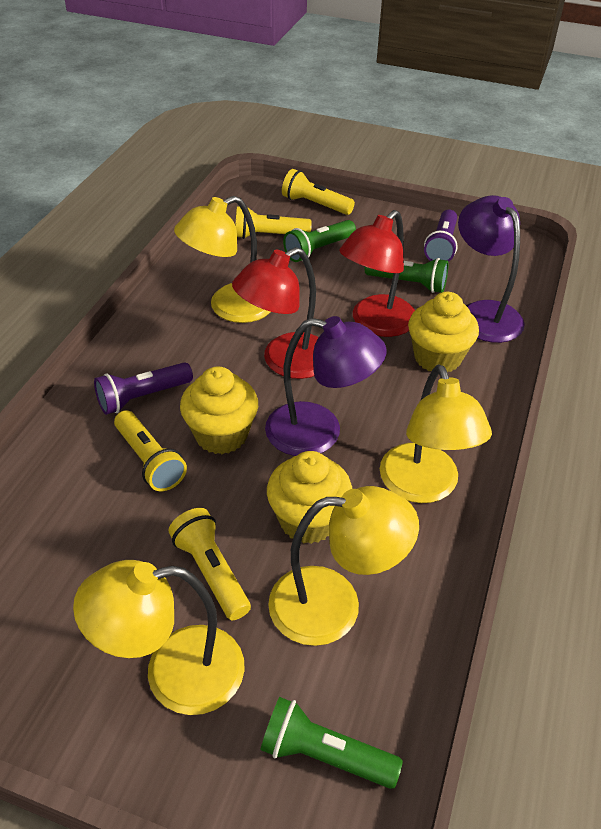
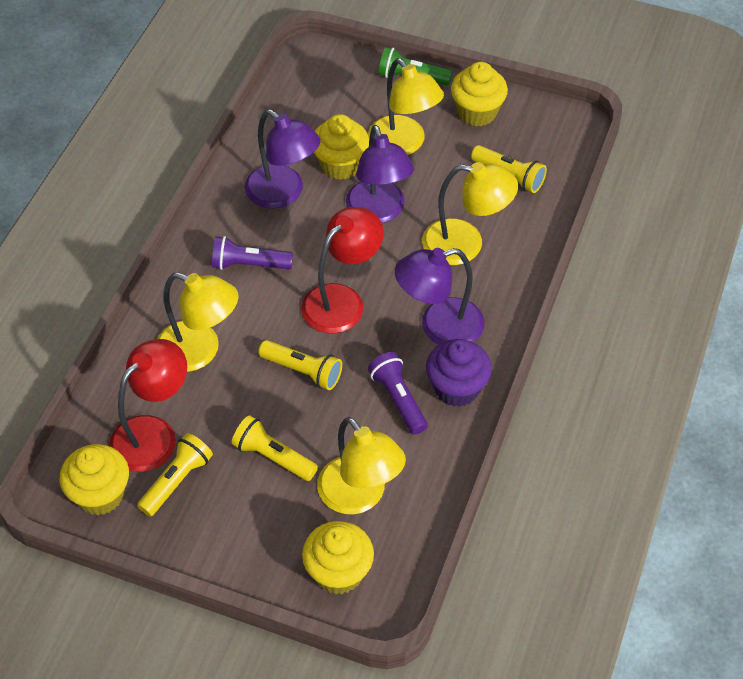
green flashlight: [261,697,403,789] [283,220,356,262] [365,258,448,293] = 3 -> [378,47,452,85] = 1
purple cupcake: none = 0 -> [426,339,492,407] = 1
purple lamp: [265,316,387,456] [458,195,525,343] = 2 -> [245,109,321,209] [346,125,414,223] [395,248,485,345] = 3
yellow cupcake: [180,366,258,454] [267,451,352,544] [408,292,479,372] = 3 -> [60,444,129,515] [302,521,374,594] [314,114,369,180] [451,62,508,126] = 4

